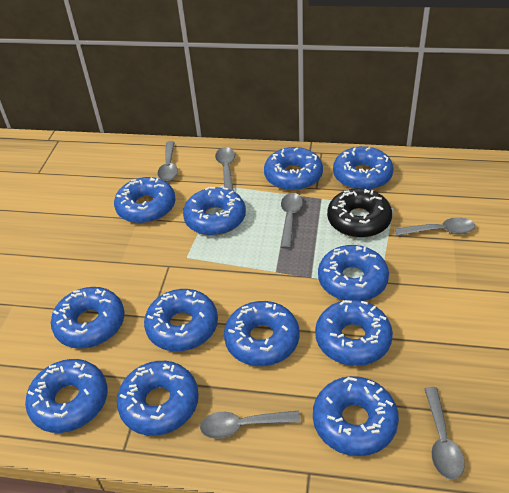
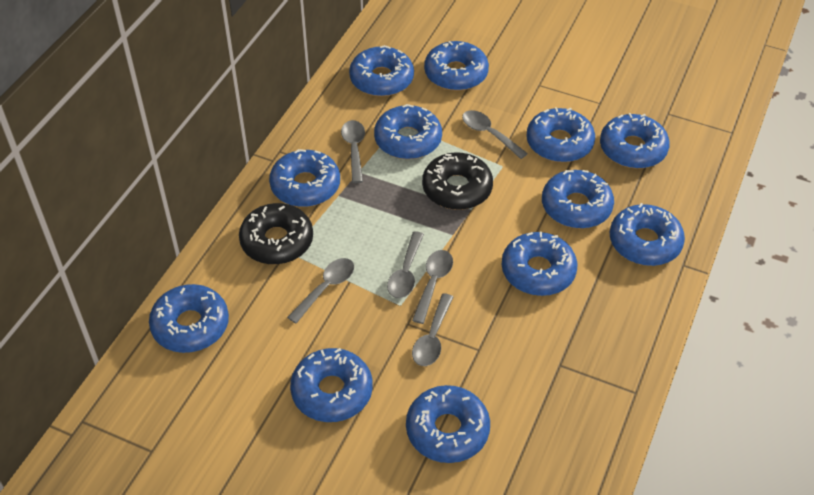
black donut: [327,188,392,238] = 1 -> [239,203,313,265] [422,152,493,210] = 2

